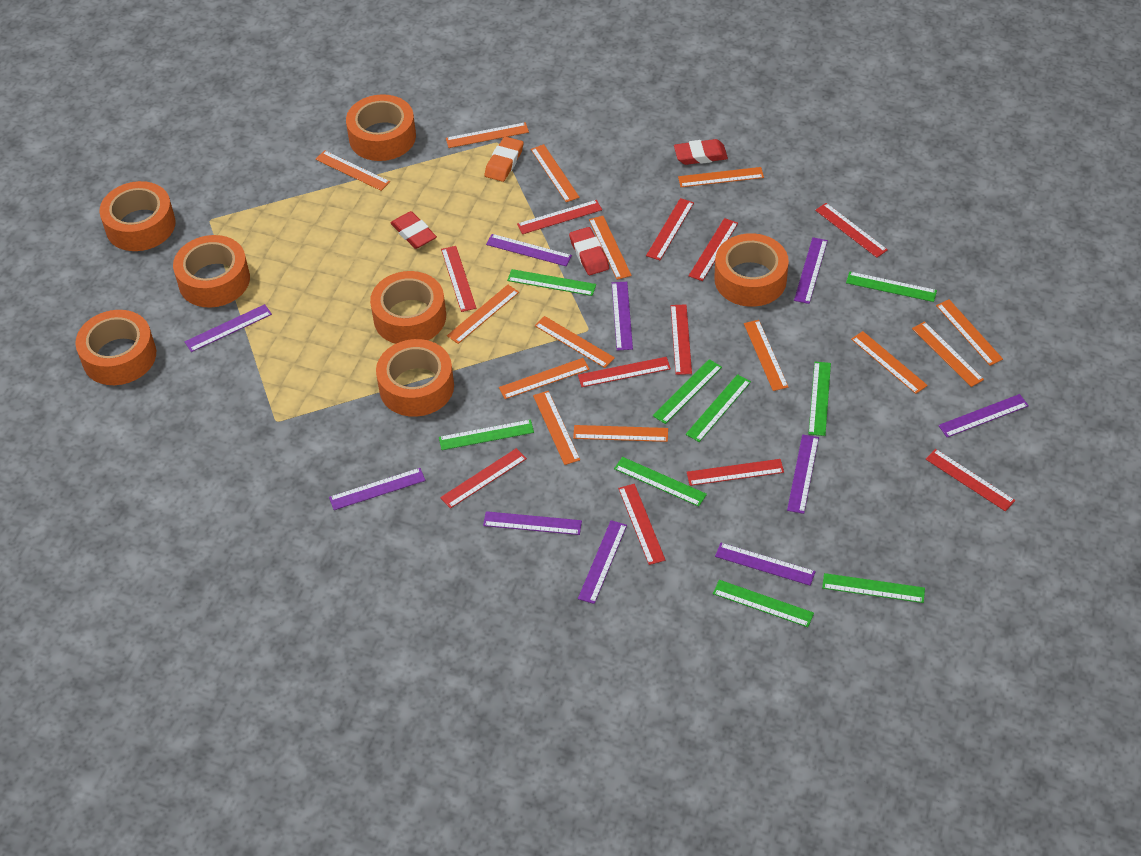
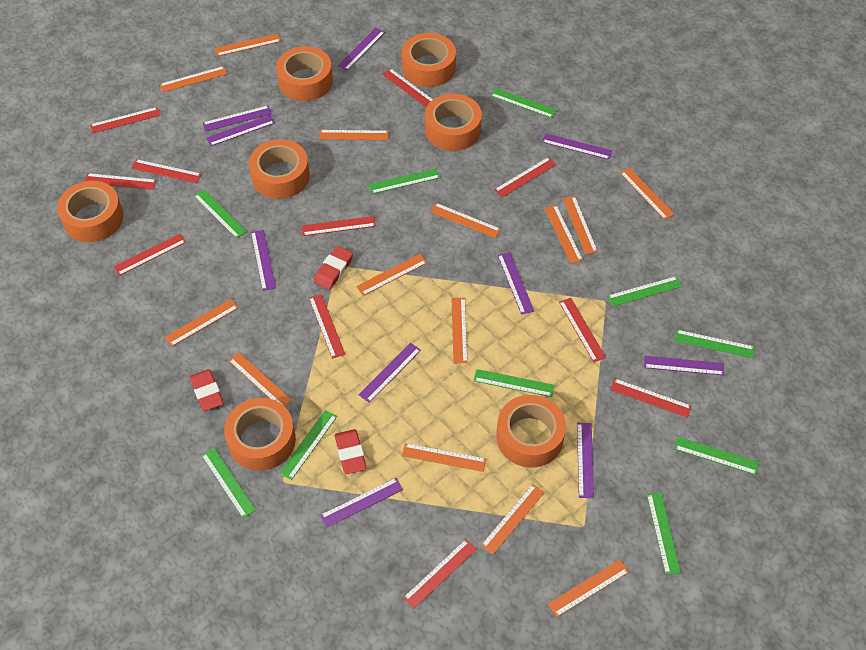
green ruler: [439,419,534,450] [507,269,596,296] [614,457,707,507] [652,359,722,424] [686,374,751,442] [713,580,814,627] [808,362,831,436] [822,573,925,603] [846,272,937,302] = 9 -> [194,190,247,239] [201,448,256,518] [279,410,337,480] [369,169,440,194] [474,369,555,397] [490,88,557,118] [607,276,682,306] [647,493,681,575] [674,330,754,358] [674,437,759,475] = 10
orange eraser: [485,137,524,182] = 1 -> none = 0

